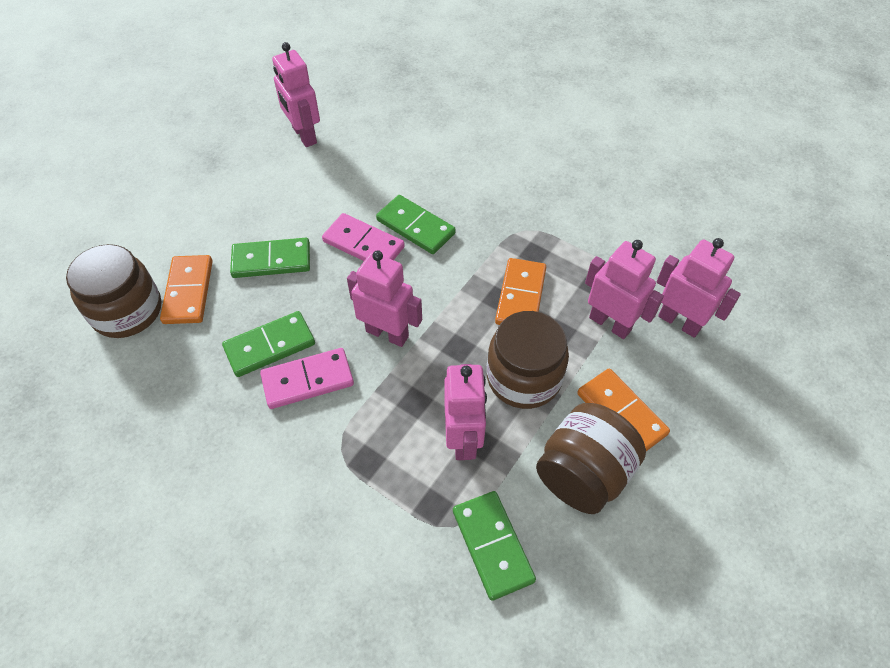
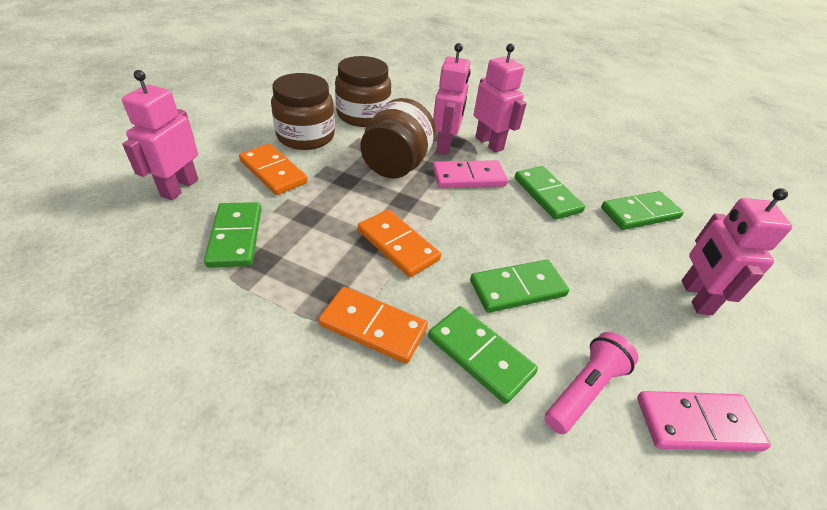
green domino: [222,311,315,377] [230,238,310,278] [376,195,456,254] [453,491,536,601] = 4 -> [204,202,261,268] [428,306,538,404] [470,260,569,313] [515,166,585,220] [601,191,684,230] = 5
pink flashlight: none = 0 -> [545,332,638,434] = 1
pink robot: [272,42,320,147] [347,250,422,347] [444,364,487,460] [585,240,664,339] [656,238,741,338] = 5 -> [122,70,198,200] [433,43,471,155] [474,43,527,153] [682,188,792,315] = 4

